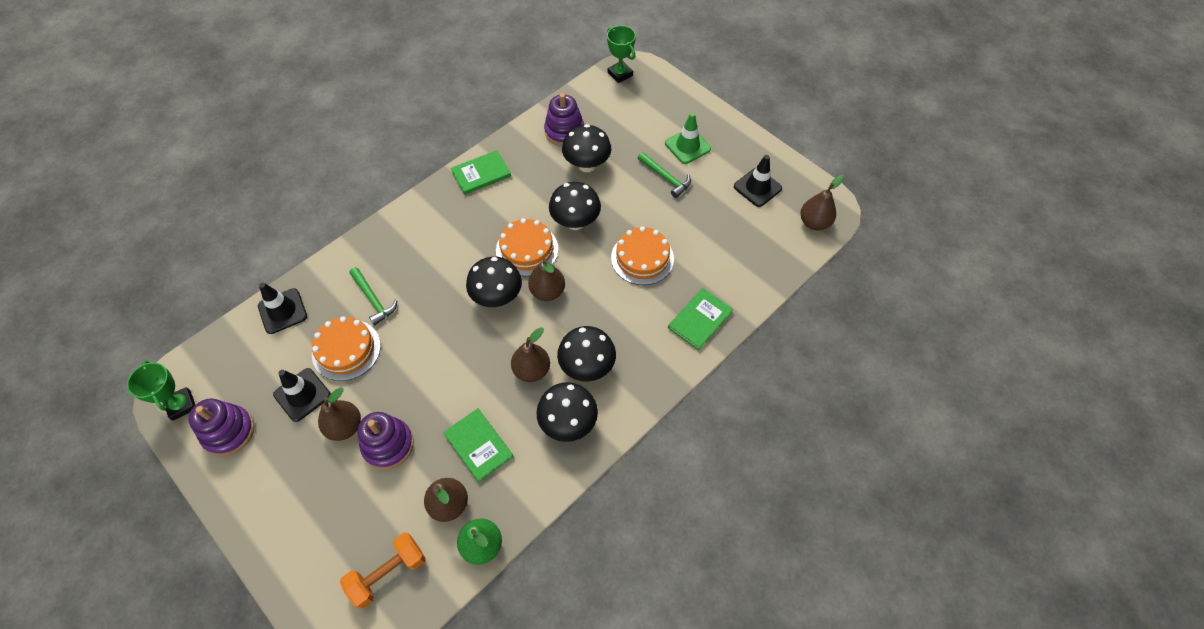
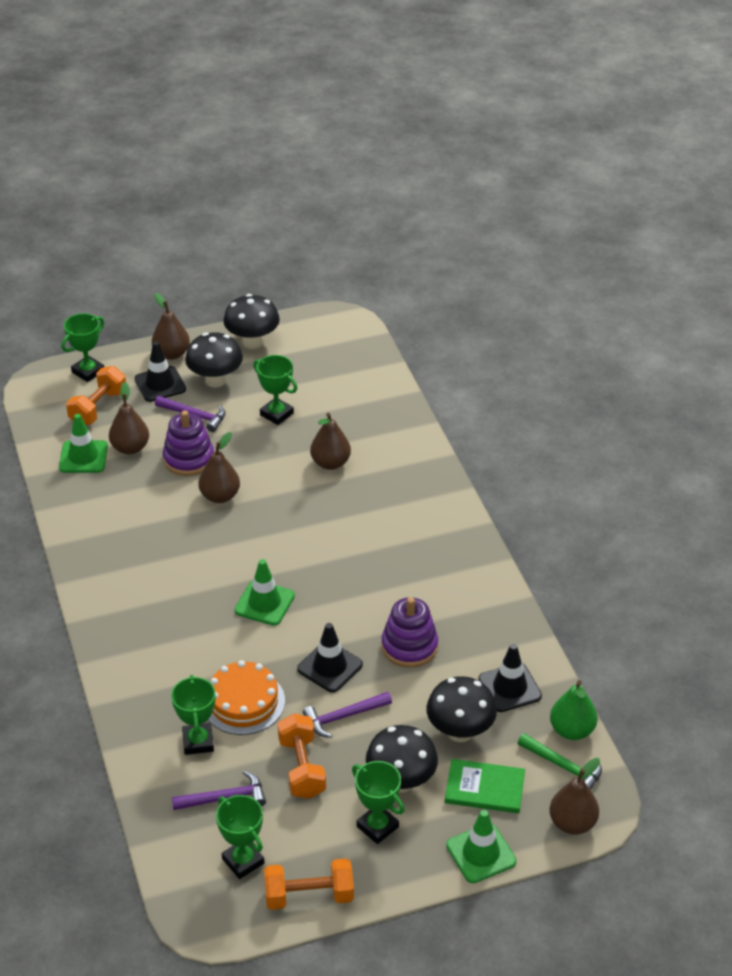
black mushroom: [466,257,522,307] [537,382,598,442] [549,182,601,230] [557,326,616,381] [562,124,611,172] = 5 -> [185,332,243,387] [223,294,280,349] [366,725,438,793] [426,676,497,742] = 4
green book: [443,408,514,482] [451,150,511,195] [668,288,733,350] = 3 -> [445,759,525,813] = 1
green hammer: [349,267,398,326] [638,152,691,198] = 2 -> [518,733,602,790] = 1
green traffic cone: [665,113,711,164] = 1 -> [59,414,108,473] [234,559,295,626] [446,810,517,883] = 3
green trophy: [127,360,195,421] [607,25,636,83] = 2 -> [61,313,104,382] [171,675,215,755] [216,795,265,879] [253,355,297,425] [352,761,405,844] = 5
orange cake: [312,316,381,381] [496,218,558,276] [611,226,674,285] = 3 -> [208,660,285,735] = 1
orange dumbbell: [340,533,426,609] = 1 -> [66,366,126,425] [264,858,354,910] [278,714,326,799] = 3
purple hammer: none = 0 -> [155,396,226,432] [172,771,266,810] [303,692,392,738] = 3
purple stacking toy: [188,398,255,456] [357,412,414,469] [544,93,584,146] = 3 -> [163,411,214,476] [381,597,438,668] = 2

